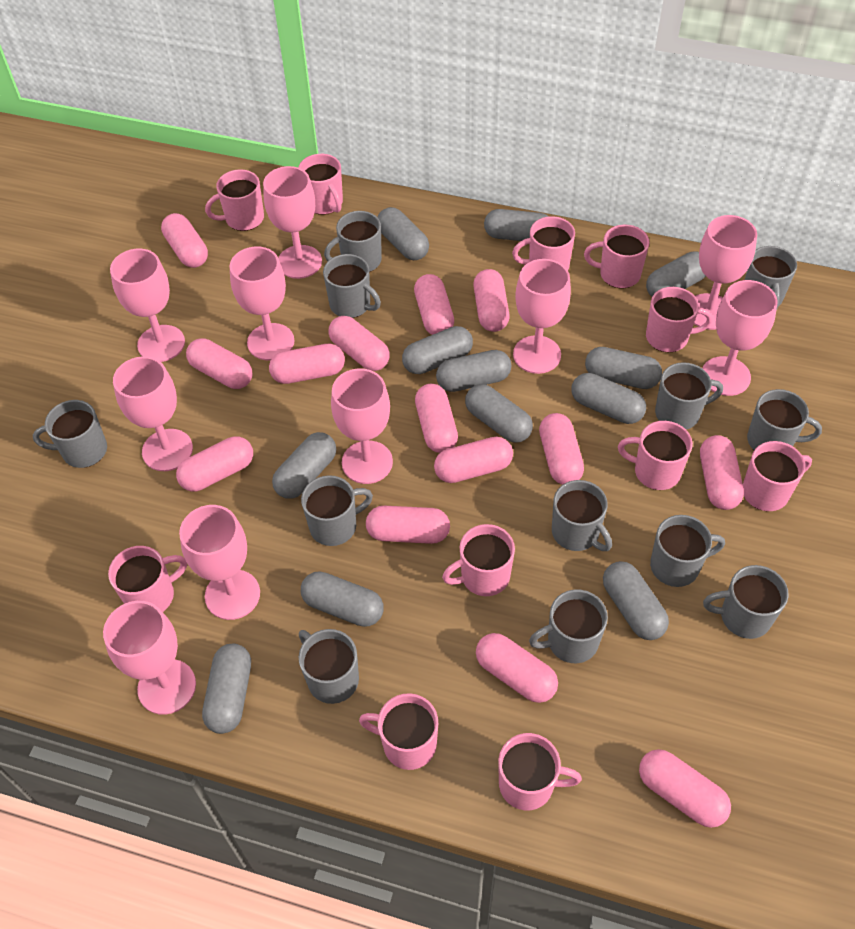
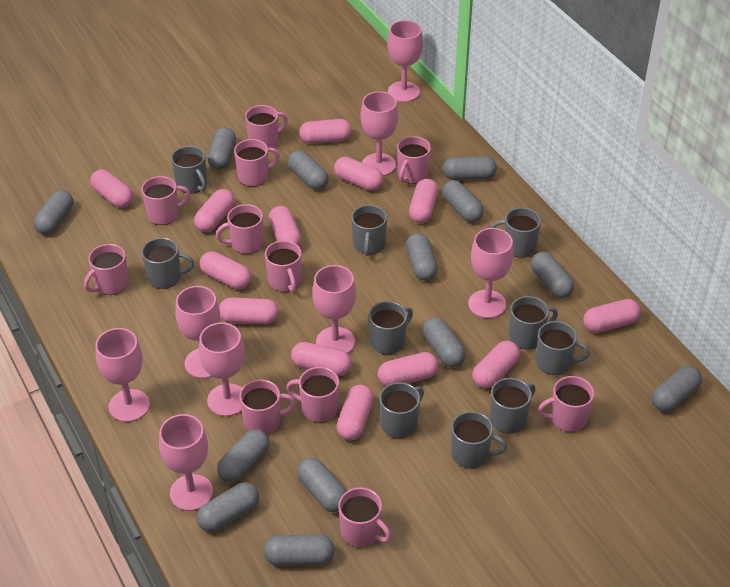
grey capsule: [202,644,251,734] [272,432,336,499] [301,571,384,627] [377,207,429,260] [402,326,473,374] [436,350,511,392] [465,384,533,443] [484,209,549,241] [572,373,646,424] [585,347,662,389] [603,561,669,640] [646,251,706,296] = 12 -> [34,190,73,235] [197,482,259,532] [207,127,236,170] [217,429,270,483] [264,534,335,566] [287,150,329,190] [297,457,346,512] [406,233,438,281] [423,317,466,367] [442,180,484,222] [443,156,497,180] [531,252,574,298] [652,365,702,412] = 13
grey mug: [33,400,107,468] [298,629,359,704] [301,475,373,546] [323,254,381,318] [324,211,382,272] [529,589,608,663] [552,480,612,551] [650,515,725,587] [655,362,723,430] [703,565,788,639] [745,246,797,308] [747,389,822,450] = 12 -> [141,238,194,289] [171,146,207,194] [351,205,387,256] [369,301,413,354] [379,382,424,438] [451,411,507,468] [490,378,535,434] [491,207,541,258] [509,296,558,349] [536,321,590,375] = 10
pink capsule: [161,213,208,268] [176,436,253,492] [186,338,253,389] [269,344,345,384] [328,316,390,371] [366,506,450,544] [414,274,454,335] [415,384,458,453] [434,437,513,483] [473,269,510,332] [476,633,558,703] [539,413,584,485] [639,749,731,828] [700,435,744,510] = 14 -> [90,170,133,208] [194,189,235,232] [199,251,251,289] [219,298,279,324] [269,206,302,246] [291,342,352,376] [299,119,352,144] [334,157,384,191] [337,385,374,441] [378,352,439,386] [409,179,438,223] [472,341,520,389] [583,299,641,333] = 13
pink goblet: [103,601,196,715] [110,248,185,362] [113,356,193,471] [179,505,260,620] [230,247,295,360] [263,166,322,279] [331,368,393,484] [513,259,571,374] [694,215,757,330] [702,280,778,396] = 10 -> [95,328,150,422] [159,414,213,511] [175,286,220,379] [199,322,244,416] [313,265,356,354] [361,91,398,176] [387,20,423,102] [468,228,514,318] = 8

